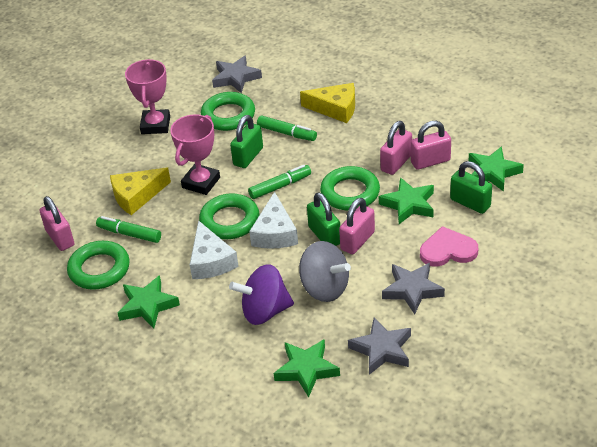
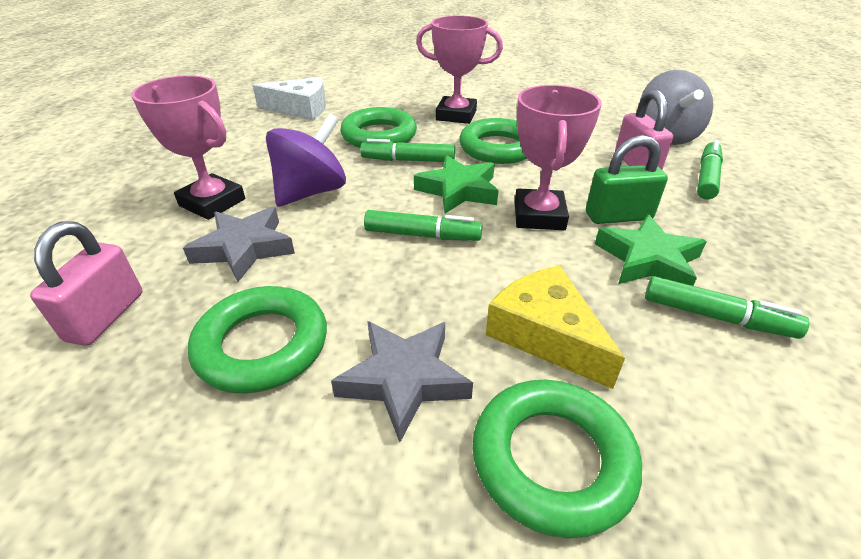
green marker: [96,216,161,243] [248,165,311,199] [257,116,317,141] = 3 -> [360,139,455,162] [364,210,483,241] [645,276,809,339] [697,140,723,200] = 4
green padlock: [230,115,263,168] [307,193,340,246] [450,161,492,214] = 3 -> [586,135,668,224] = 1
green star: [118,275,180,328] [274,339,340,397] [379,178,434,224] [469,146,524,192] = 4 -> [414,155,499,213] [595,215,707,286] = 2
grey star: [212,56,262,93] [348,317,411,375] [382,263,445,315] = 3 -> [183,207,295,282] [331,321,473,442] = 2
pink heart: [420,226,478,267] = 1 -> none = 0
pink padlock: [39,196,74,251] [339,198,375,254] [380,121,412,175] [411,121,451,170] = 4 -> [30,221,142,346] [615,90,673,169] = 2
pink trophy: [125,59,170,134] [170,115,220,195] = 2 -> [131,75,245,220] [416,15,503,124] [515,85,602,230] = 3
white cheese: [190,220,239,279] [249,192,298,249] = 2 -> [252,77,326,120] = 1
yellow cheese: [110,167,171,215] [300,83,355,123] = 2 -> [486,265,625,389] = 1

